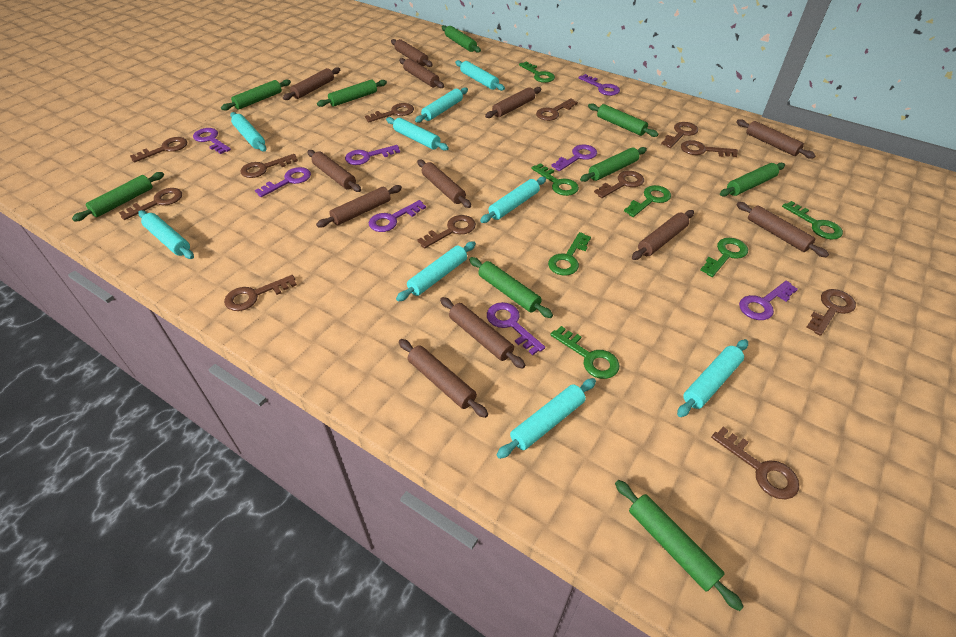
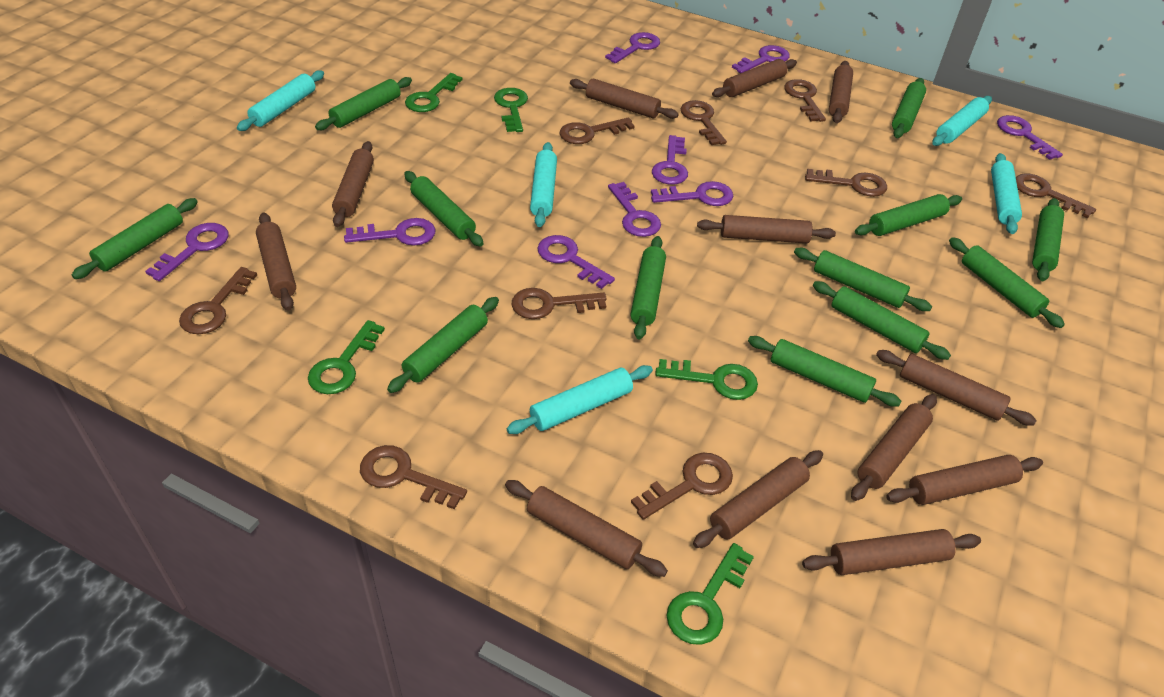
brown key: [119,188,182,220] [130,137,187,163] [224,275,297,311] [240,154,298,178] [365,103,414,122] [418,215,476,249] [536,98,578,121] [594,171,644,198] [661,122,698,148] [681,140,738,157] [711,427,799,499] [806,289,856,336] = 12 -> [179,267,257,334] [360,445,467,509] [512,288,607,319] [559,117,635,144] [631,453,733,520] [681,100,727,145] [784,79,826,122] [805,169,887,197] [1016,173,1096,218] = 9
green key: [519,61,555,83] [531,163,579,196] [548,232,591,276] [550,326,619,379] [624,185,671,217] [700,238,748,277] [782,201,843,240] = 7 -> [308,320,385,394] [405,73,462,112] [494,88,528,132] [655,359,758,400] [667,543,754,645] = 5
green rolling pin: [72,172,164,222] [221,79,291,111] [317,80,387,107] [442,25,481,53] [469,257,553,318] [580,147,647,182] [588,103,659,137] [615,480,744,611] [720,163,785,196] = 9 -> [72,198,198,279] [315,77,412,130] [387,297,499,393] [404,171,484,247] [630,236,666,339] [748,336,901,407] [794,248,932,311] [813,281,951,360] [855,194,962,236] [892,78,926,138] [949,237,1065,328] [1032,198,1064,281] = 12
purple key: [193,128,231,154] [255,167,311,197] [345,145,400,165] [369,200,426,232] [487,302,545,355] [551,144,597,171] [579,74,620,96] [739,281,798,320] = 8 -> [145,223,228,281] [344,218,436,245] [537,235,615,289] [605,32,660,63] [608,182,661,237] [651,181,733,206] [652,135,688,185] [732,45,790,73] [997,115,1063,160] = 9
turquoise rolling pin: [138,210,194,259] [230,112,267,152] [386,117,449,151] [396,241,476,302] [415,87,468,123] [455,60,505,91] [480,177,546,223] [497,378,596,459] [677,339,748,417] = 9 -> [237,70,324,131] [507,365,653,434] [530,142,557,227] [933,96,992,146] [991,153,1022,234] = 5

